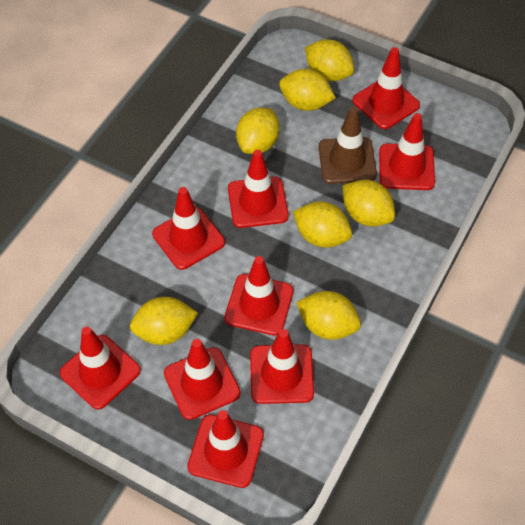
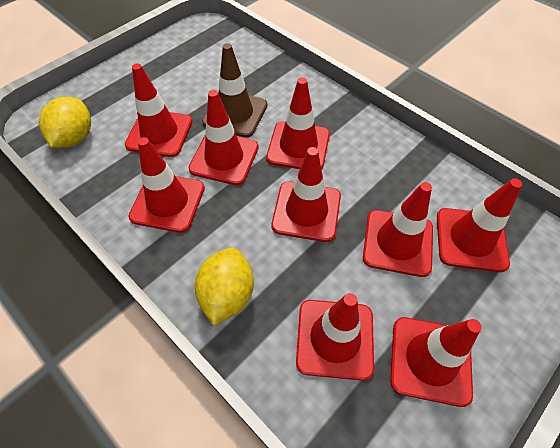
yellow lemon: [130,297,198,345] [236,108,280,154] [279,69,336,111] [293,201,352,248] [296,291,361,340] [305,39,354,81] [343,180,395,227] = 7 -> [39,97,91,148] [195,247,254,326] = 2

